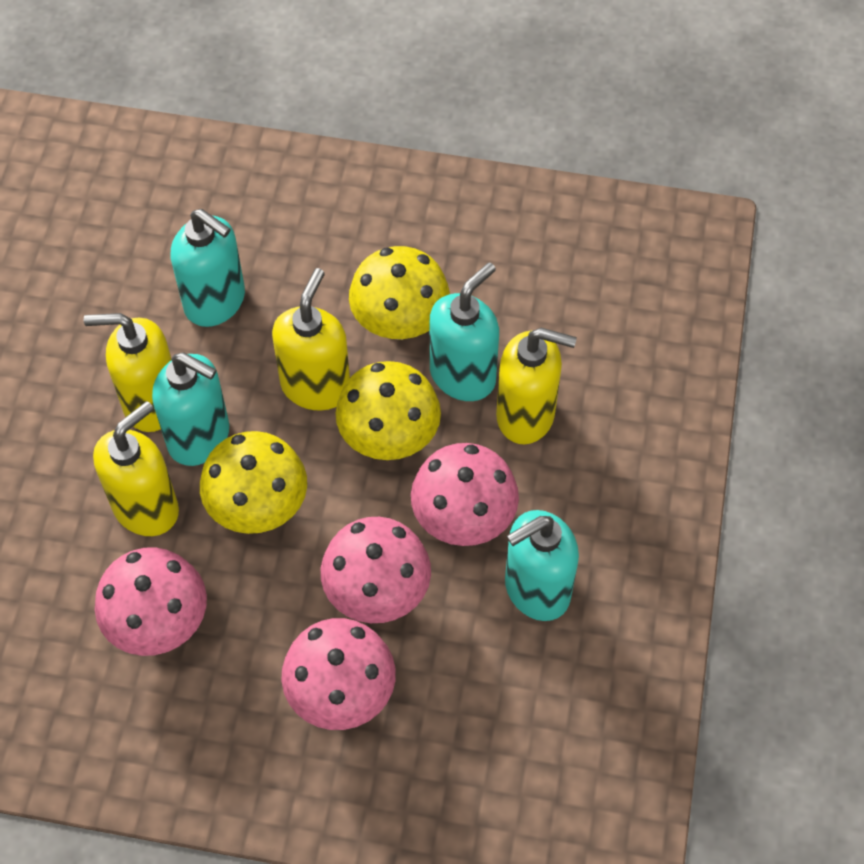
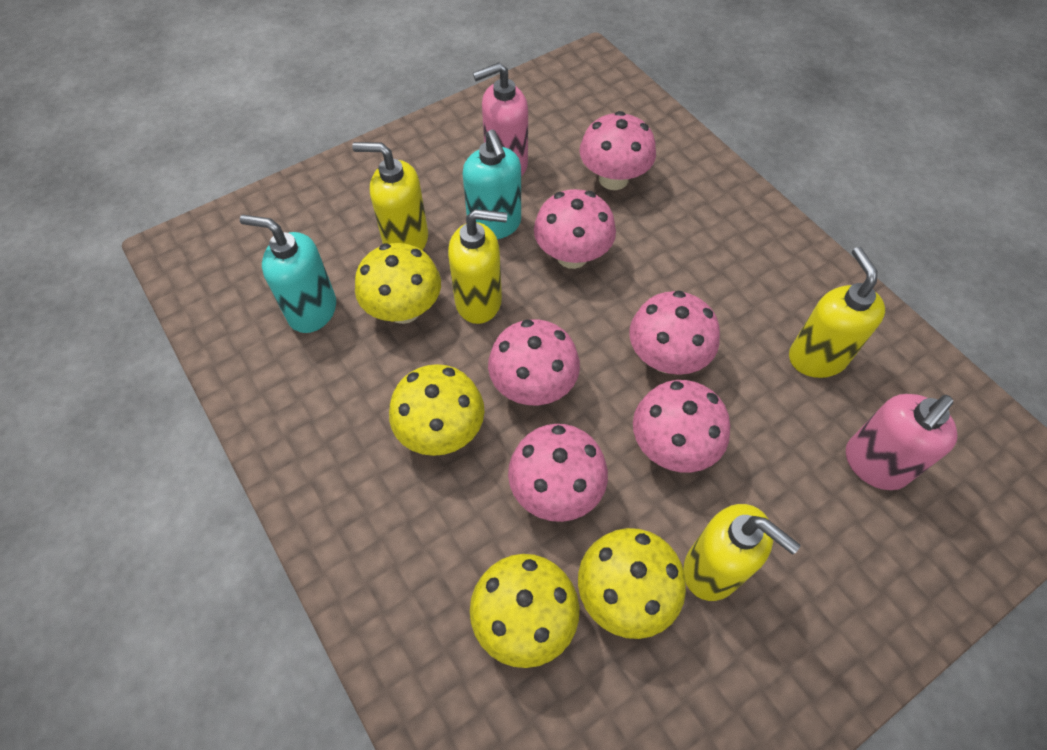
pink mushroom: [95,547,207,656] [282,618,396,730] [321,517,431,623] [411,443,519,546] = 4 -> [488,319,580,405] [508,424,608,522] [534,189,616,269] [579,111,656,190] [629,290,720,375] [633,380,730,473] = 6
pink soap dispenser: none = 0 -> [473,62,528,176] [846,394,958,490] = 2
turquoise soap dispenser: [152,352,229,466] [171,209,245,327] [430,262,499,401] [505,510,579,621] = 4 -> [240,214,336,333] [463,130,521,239] = 2
yellow mushroom: [200,431,307,534] [336,361,441,460] [349,246,450,340] = 3 -> [355,243,441,324] [389,364,484,456] [470,554,579,668] [578,528,686,639] = 4

